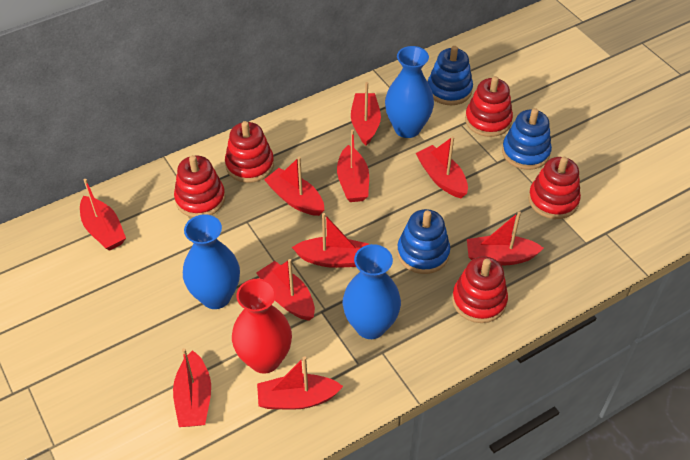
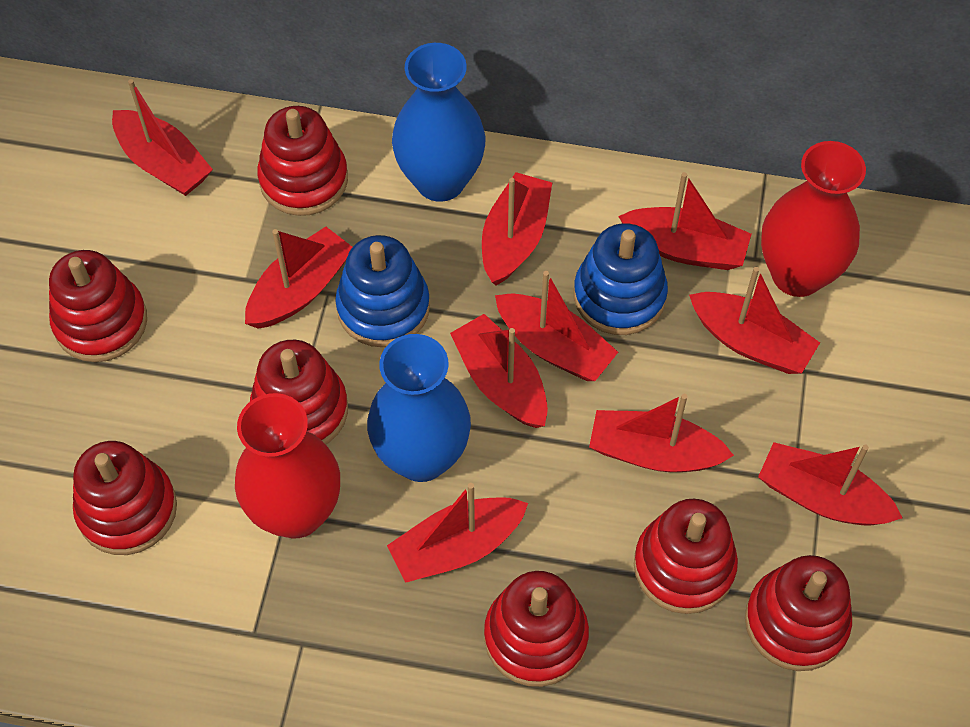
blue stacking toy: [397,209,450,274] [428,46,473,105] [502,108,552,170] = 3 -> [335,235,430,347] [574,223,668,335] = 2
blue vase: [183,214,240,309] [342,244,401,339] [385,46,434,138] = 3 -> [367,334,471,482] [392,43,486,202] = 2
red stacking toy: [174,155,225,217] [225,121,274,183] [452,256,508,323] [465,76,513,137] [528,157,581,219] = 5 -> [49,250,147,362] [73,441,177,555] [250,340,348,445] [257,106,348,216] [484,571,589,687] [634,499,738,614] [745,555,852,671] = 7
red vase: [232,279,292,374] = 1 -> [235,393,340,538] [761,141,866,297] = 2

